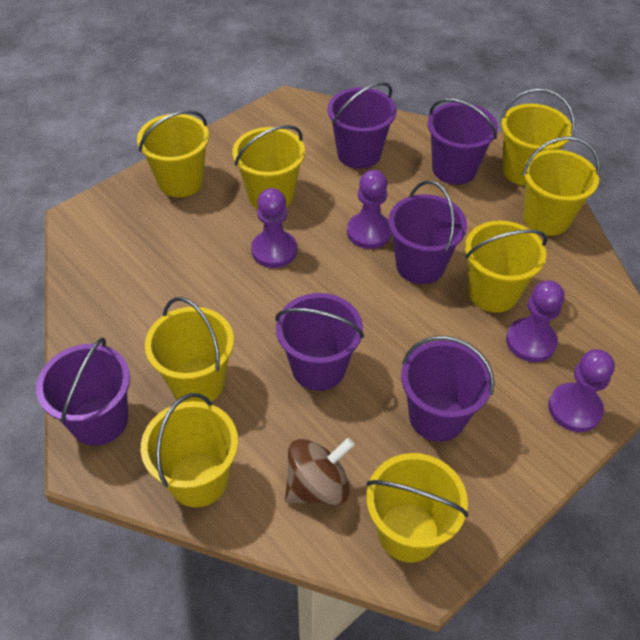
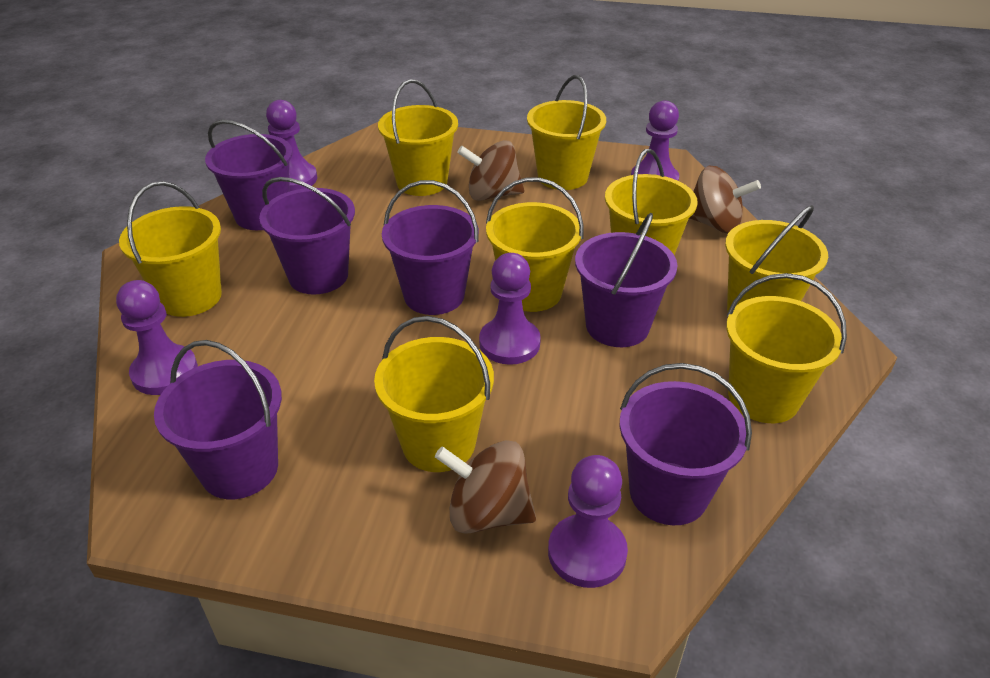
brown spinning top: [285,438,354,505] = 1 -> [435,440,536,534] [457,140,524,201] [689,166,761,233] = 3
purple pawn: [251,188,297,268] [347,170,391,249] [506,280,565,362] [548,349,615,432] = 4 -> [116,280,198,395] [266,100,317,192] [479,253,541,365] [548,455,628,588] [631,100,679,181] = 5

